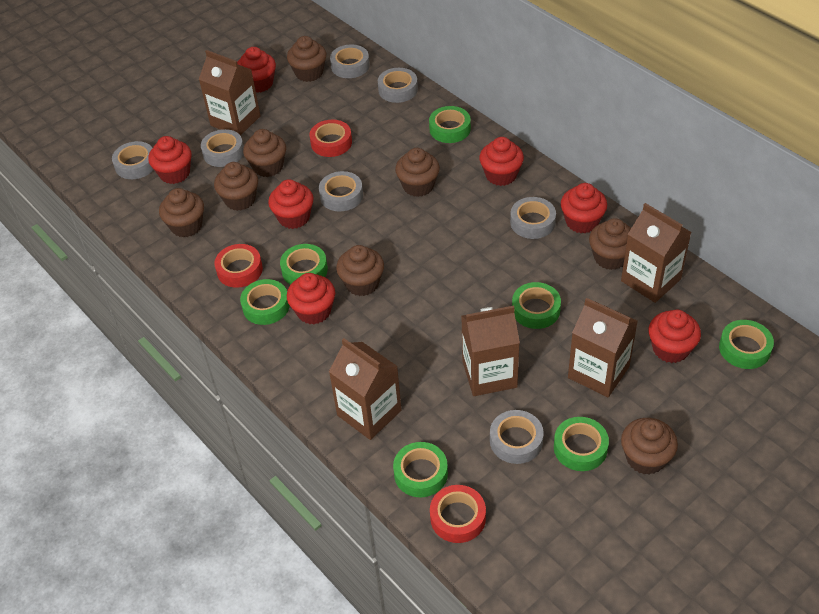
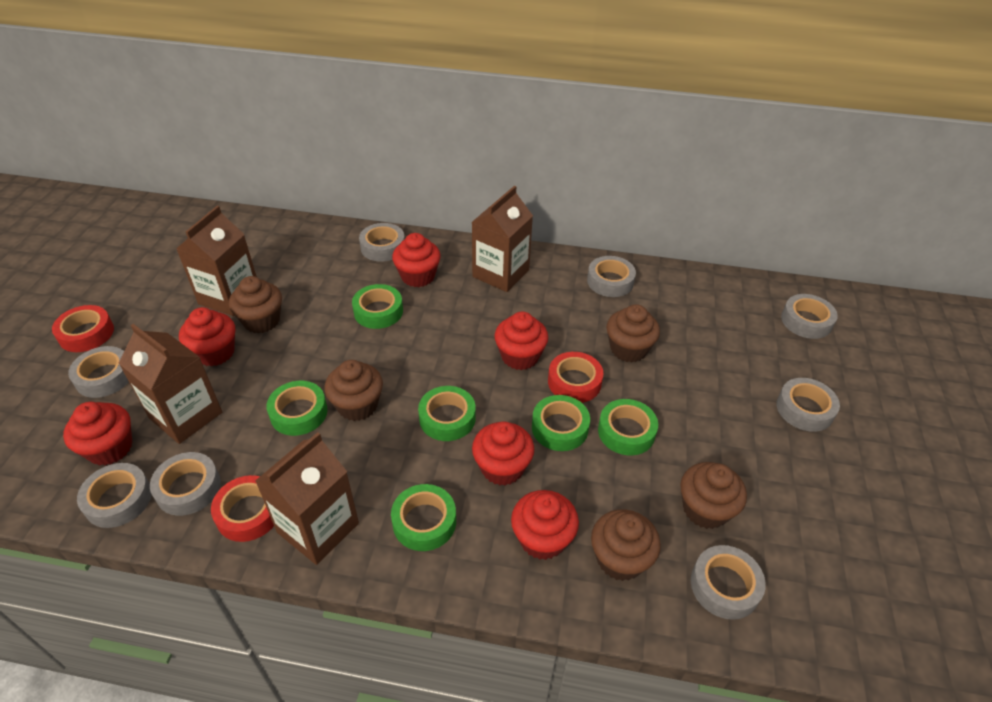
brown carton: [199,50,261,136] [329,338,402,440] [461,306,520,396] [568,298,638,397] [621,203,691,303] = 5 -> [118,324,222,444] [176,206,257,316] [255,432,359,565] [472,186,533,292] = 4
brown cupcake: [159,188,204,237] [214,162,258,211] [243,129,286,177] [287,36,326,82] [336,245,384,296] [395,148,440,197] [589,218,631,270] [621,418,678,475] = 8 -> [229,276,282,333] [324,360,383,421] [591,509,661,581] [606,304,660,363] [680,462,747,529] = 5
green tape: [240,279,290,325] [280,244,328,285] [393,442,448,497] [429,106,471,143] [512,282,561,329] [554,417,609,471] [719,320,774,369] = 7 -> [266,381,328,436] [352,284,403,329] [391,484,456,551] [418,386,476,441] [532,395,590,451] [598,399,658,455] = 6
grey tape: [112,141,154,179] [201,129,244,167] [319,171,363,211] [330,45,370,78] [378,68,418,103] [490,410,544,464] [510,197,556,239] = 7 -> [68,346,129,398] [77,463,152,528] [150,452,221,516] [359,223,405,262] [587,256,636,297] [691,545,766,620] [776,378,840,432] [781,294,838,339] = 8
red cupcake: [148,136,191,184] [237,47,276,93] [268,179,313,229] [287,273,335,324] [479,137,524,186] [561,183,607,233] [649,310,701,363] = 7 -> [63,402,132,466] [179,307,235,366] [392,233,441,287] [472,421,534,486] [495,312,548,370] [511,490,579,560] = 6

